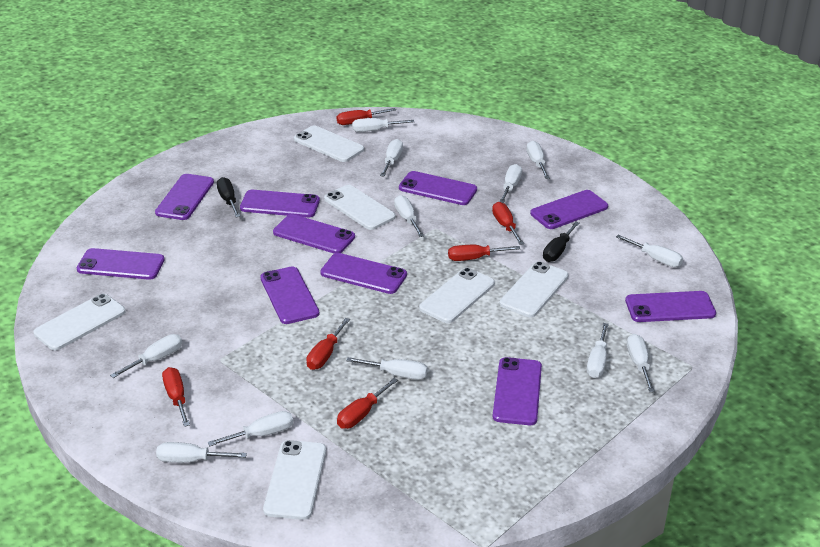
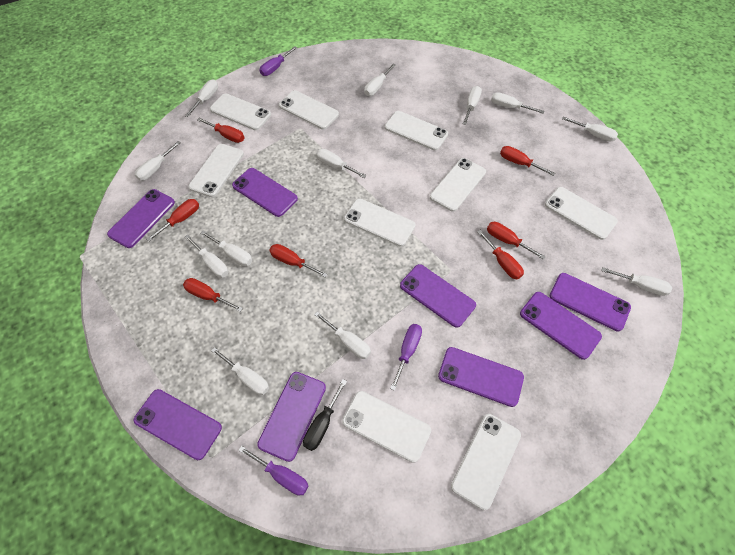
black screwdriver: [217,177,241,217] [543,221,579,262] = 2 -> [303,379,347,451] = 1
purple phone: [77,248,165,280] [155,174,214,220] [240,190,320,217] [260,267,319,324] [273,214,355,254] [320,253,407,294] [399,171,477,205] [492,357,542,425] [530,190,608,229] [625,291,716,322] = 10 -> [107,189,175,248] [134,389,222,460] [232,168,298,217] [257,372,326,462] [400,264,476,328] [438,347,524,407] [520,292,602,360] [550,273,631,331] = 8
purple screwdriver: none = 0 -> [239,446,309,495] [260,46,297,76] [390,324,422,391] = 3
red screwdriver: [162,367,190,427] [306,318,350,370] [337,108,396,125] [337,378,398,429] [448,245,520,261] [492,202,524,245] = 6 -> [146,199,199,242] [183,278,243,312] [197,118,244,143] [269,244,327,278] [477,230,524,279] [487,222,546,260] [500,146,555,176] = 7
white phone: [33,294,125,350] [263,440,326,520] [294,125,364,162] [324,185,396,230] [419,268,495,323] [500,261,569,317] = 6 -> [188,144,244,197] [210,93,271,130] [279,90,339,129] [342,391,431,463] [344,198,415,246] [385,111,448,150] [430,158,486,212] [451,414,521,510] [545,187,618,240] = 9

